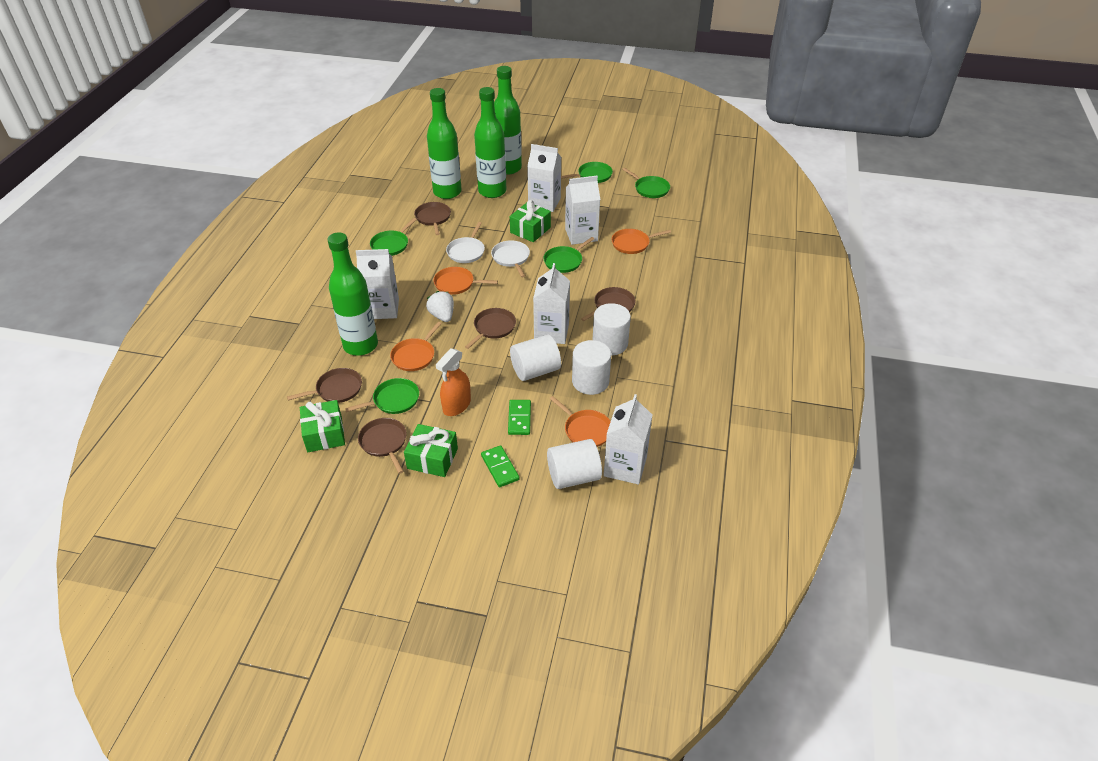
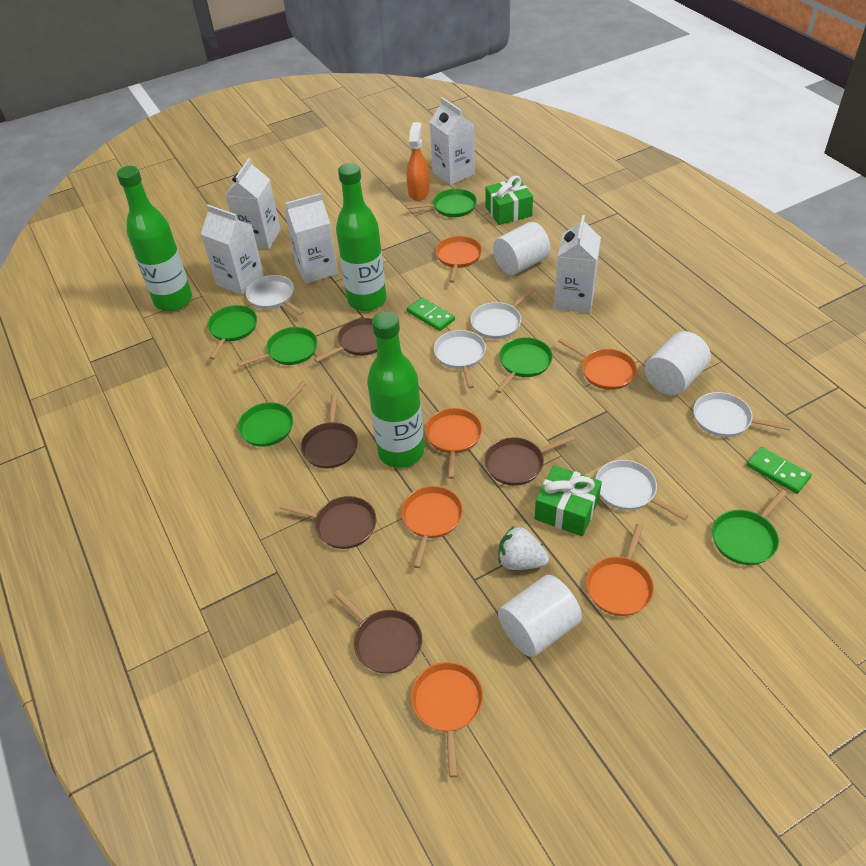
green bottle: [327,232,378,356] [427,88,462,199] [474,87,507,198] [494,66,522,175] = 4 -> [117,166,192,311] [336,163,386,311] [367,311,424,468] = 3
green gift: [300,400,345,452] [404,424,458,477] [510,200,551,242] = 3 -> [485,176,533,225] [535,465,602,536] = 2
green pan: [345,378,419,414] [370,218,417,256] [544,237,594,273] [561,162,613,183] [622,168,670,198] = 5 -> [207,305,257,360] [237,327,318,367] [238,381,307,447] [406,189,477,217] [496,337,553,393] [712,489,787,565] = 6
orange pan: [390,322,442,371] [433,267,498,295] [550,396,611,447] [612,229,671,254] = 4 -> [401,486,463,568] [411,662,483,778] [425,408,482,479] [435,236,482,283] [558,338,637,390] [586,524,654,616] = 6
white cylinder: [510,334,561,381] [547,439,602,489] [572,340,611,395] [593,303,631,355] = 4 -> [493,222,551,275] [498,575,582,657] [645,331,711,396] = 3
white pan: [446,222,485,263] [491,240,530,277] = 2 -> [246,275,304,315] [434,330,486,389] [470,287,535,339] [595,460,688,520] [693,392,791,437] = 5

